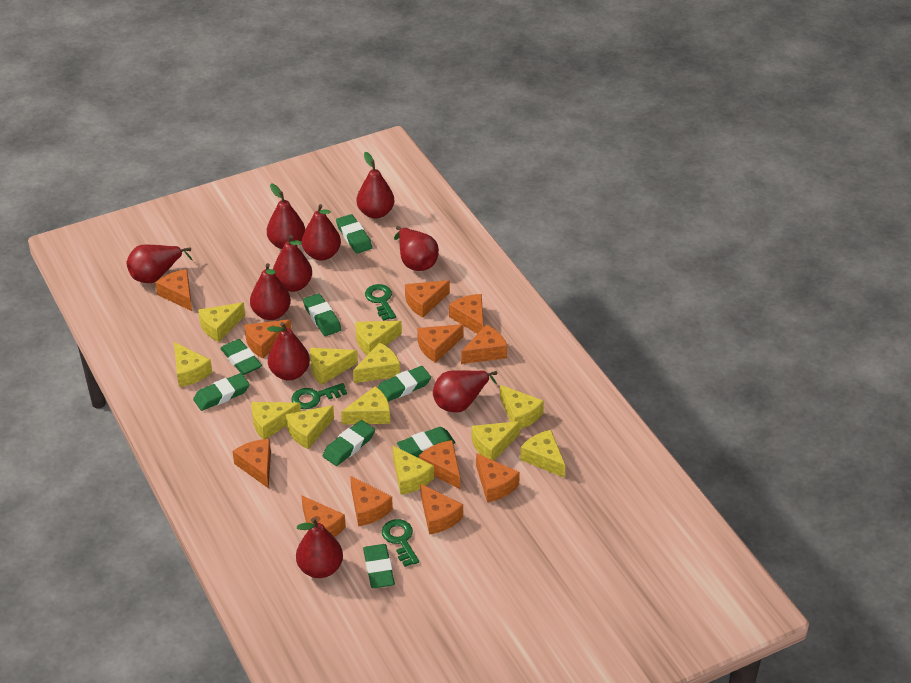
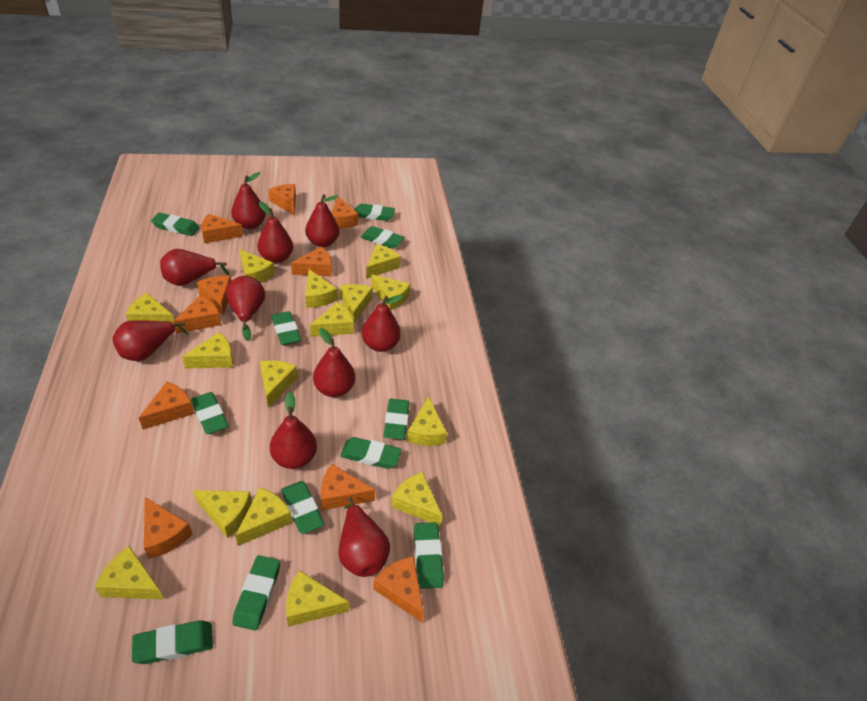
green eraser: [193,373,250,411] [220,339,262,375] [303,293,342,336] [323,420,375,466] [336,214,372,254] [363,544,395,588] [377,366,431,402] [397,427,455,458] = 8 -> [132,620,213,664] [151,213,200,236] [191,392,229,434] [232,555,280,631] [271,311,301,345] [281,481,324,534] [340,437,402,469] [355,203,395,221] [361,226,405,249] [384,399,410,440] [414,522,444,589] = 11
green key: [291,383,347,409] [365,284,396,321] [382,519,419,567] = 3 -> none = 0
orange cheese: [155,269,192,311] [233,439,271,489] [244,319,291,359] [301,495,346,537] [350,476,393,526] [405,280,450,318] [417,324,463,363] [419,440,460,489] [420,483,463,535] [449,294,483,334] [461,325,507,364] [476,453,520,502] = 12 -> [139,382,194,429] [144,497,192,559] [173,295,221,334] [197,276,231,316] [201,214,243,243] [268,184,296,216] [291,247,332,277] [321,464,376,510] [331,196,358,228] [373,556,424,622] = 10
yellow cheese: [174,342,212,387] [198,302,245,342] [251,402,301,439] [285,405,334,449] [310,348,358,385] [341,386,390,424] [353,342,400,383] [355,321,402,355] [393,446,434,495] [471,421,520,461] [500,385,544,429] [520,430,565,478] = 12 -> [95,546,164,599] [126,293,174,325] [182,332,233,369] [193,490,252,538] [235,487,292,546] [240,250,275,283] [260,360,297,408] [286,570,349,627] [305,269,337,308] [310,302,354,337] [340,284,373,323] [366,244,401,279] [371,275,410,310] [391,472,443,527] [407,396,447,446] = 15

